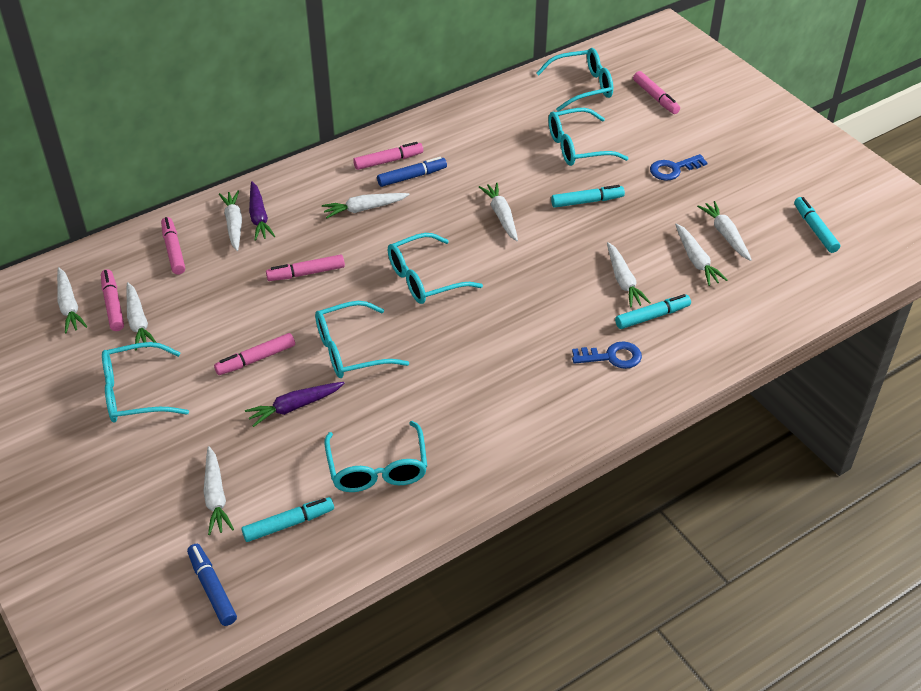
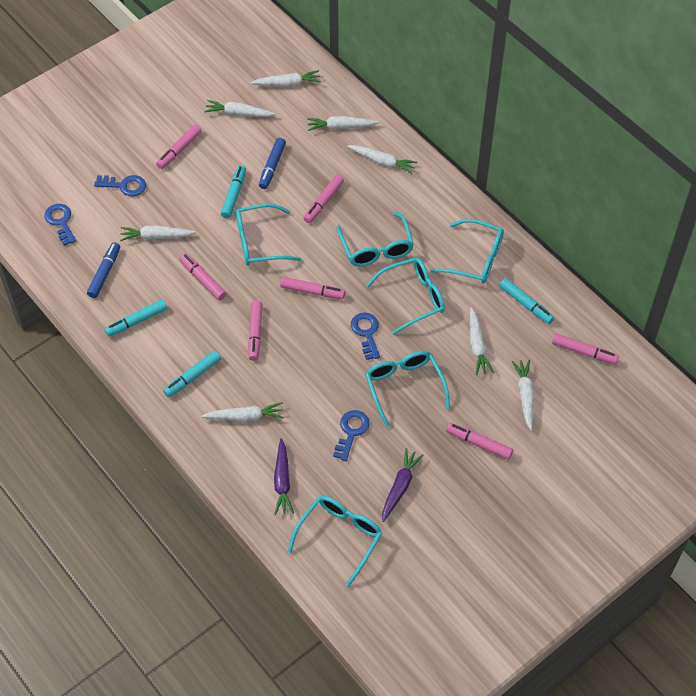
blue key: [572,341,642,369] [650,154,708,181] = 2 -> [44,204,76,246] [94,175,146,196] [333,410,370,461] [351,313,380,360] = 4
pink marker: [101,269,124,331] [161,217,185,275] [214,333,295,375] [266,255,345,281] [353,142,423,170] [633,71,680,114] = 6 -> [156,124,202,169] [179,253,227,300] [248,300,263,361] [280,277,345,299] [303,175,344,223] [446,423,513,460] [552,333,619,364] = 7
white carrot: [57,267,87,333] [126,282,157,350] [203,446,234,535] [219,191,242,251] [322,193,410,218] [479,182,518,241] [607,242,651,308] [675,223,728,286] [697,201,752,261] = 9 -> [120,225,196,241] [201,402,284,422] [204,100,276,117] [250,70,321,87] [307,116,379,131] [347,145,418,174] [470,307,494,375] [512,360,534,431] = 8

